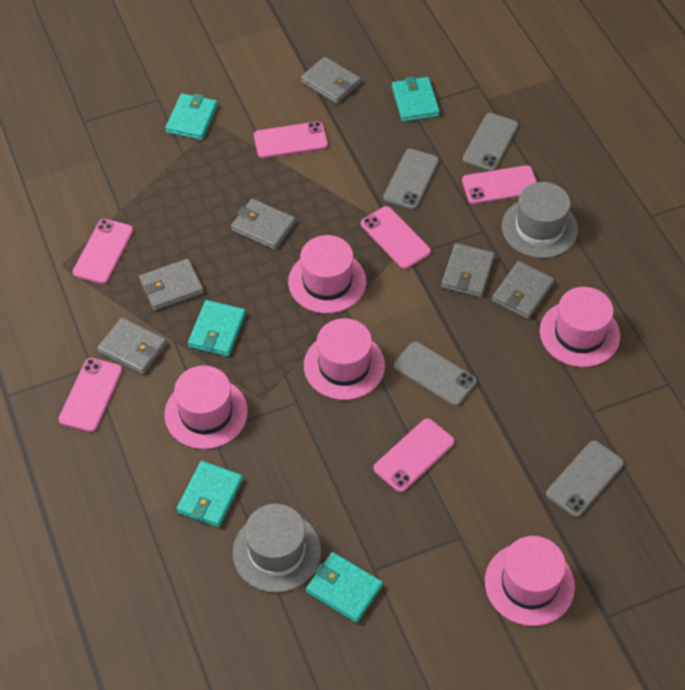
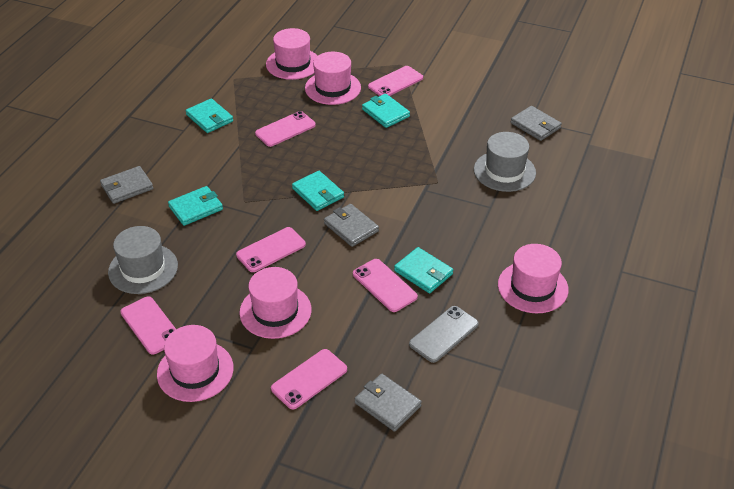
grey phone: [383,149,439,210] [394,342,477,406] [463,113,518,171] [546,440,624,517] = 4 -> [409,306,479,363] = 1
grey wallet: [97,318,167,375] [139,259,204,311] [231,199,296,250] [301,57,361,104] [441,243,495,297] [492,261,555,319] = 6 -> [100,166,153,204] [324,204,379,247] [355,374,422,432] [511,106,562,141] = 4

